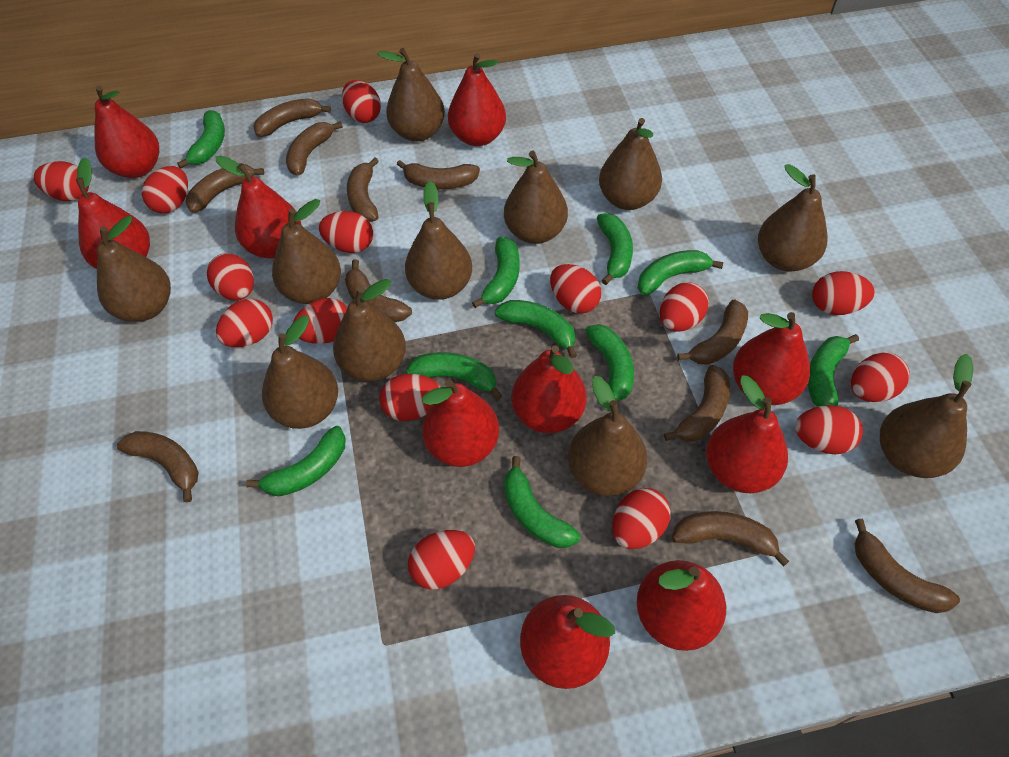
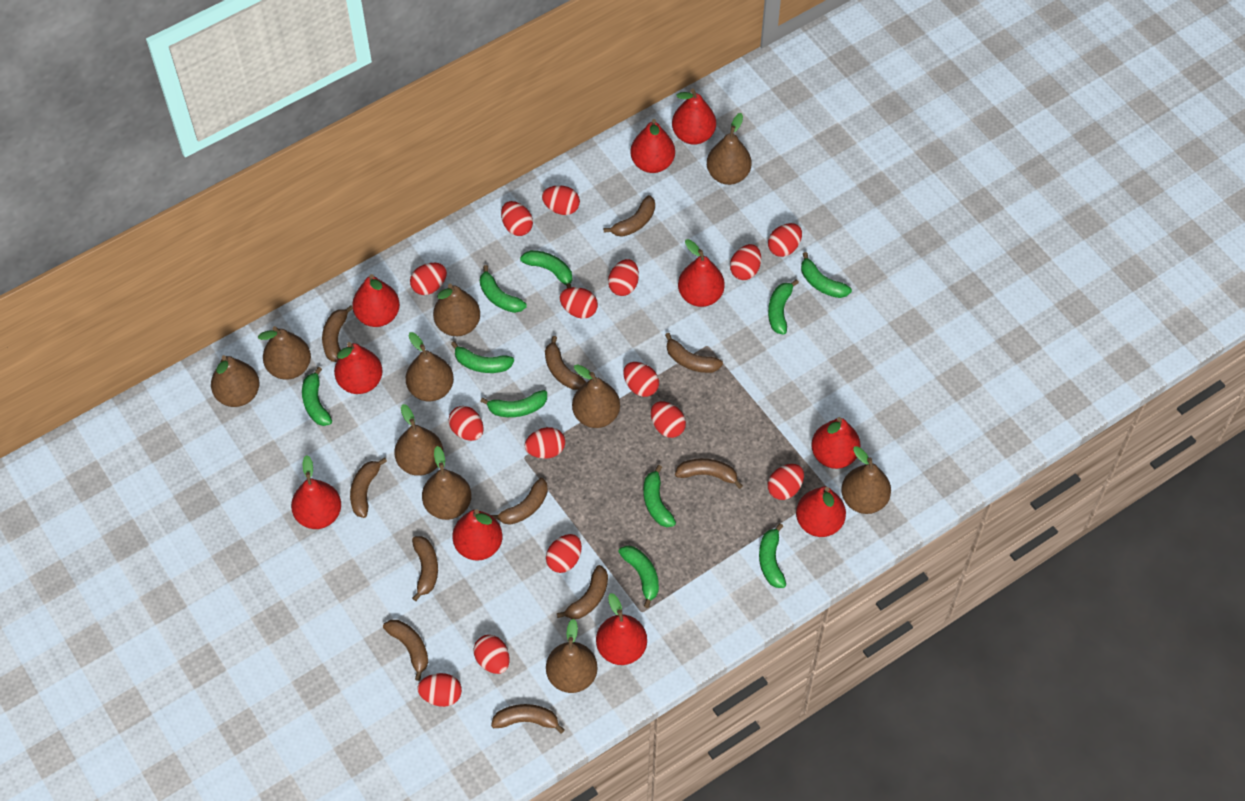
brown pear: [97,216,171,322] [262,315,338,429] [272,199,341,304] [333,279,406,382] [377,48,445,141] [405,181,472,300] [504,151,568,244] [568,376,647,496] [599,118,662,210] [758,164,827,272] [880,354,974,478] = 11 -> [211,355,259,407] [258,326,311,380] [394,404,443,476] [406,332,454,401] [422,446,471,520] [433,284,480,336] [546,619,598,693] [572,364,620,428] [707,113,751,185] [841,446,891,514] = 10

